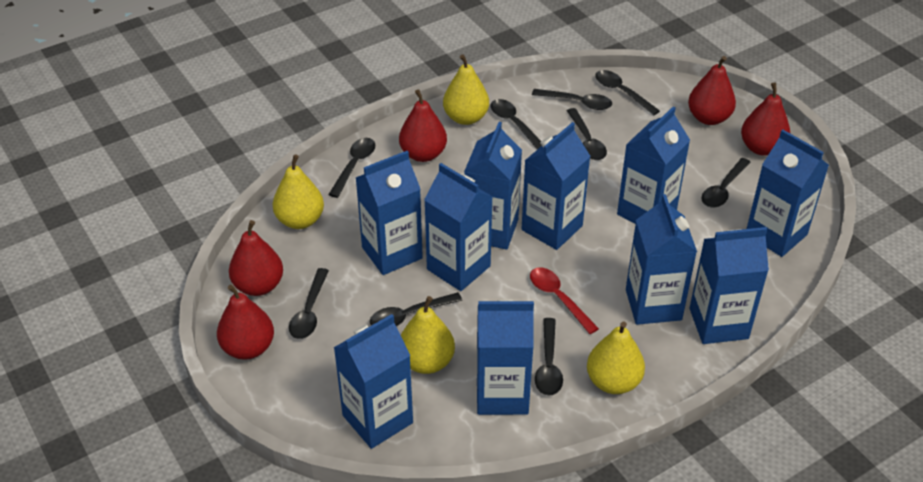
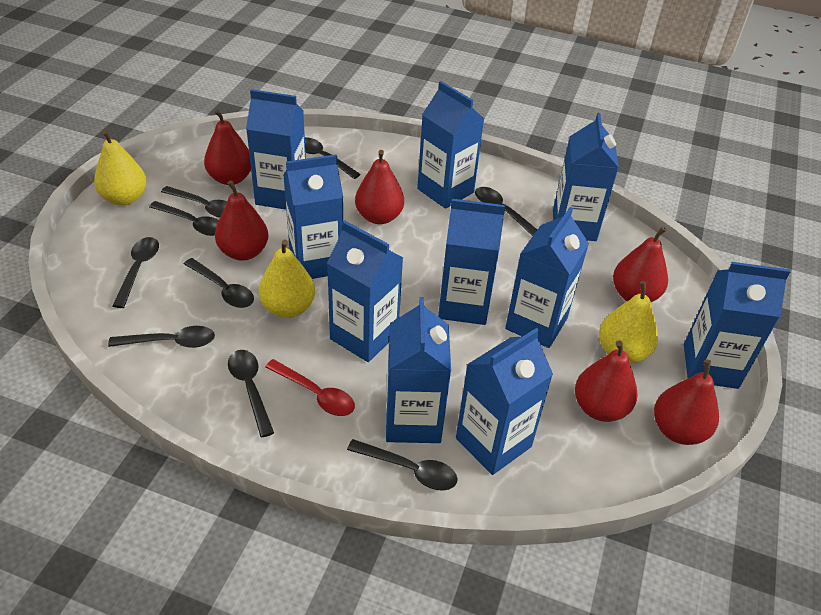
red pear: [217,284,274,360] [229,220,283,296] [399,89,447,162] [688,56,736,125] [741,82,790,156] = 5 -> [204,109,251,185] [215,180,268,261] [355,150,404,224] [575,340,638,422] [613,227,668,302] [654,360,719,445] = 6
yellow pear: [273,154,324,229] [401,296,455,374] [443,54,489,125] [587,321,645,394] = 4 -> [94,130,147,206] [259,239,315,318] [599,281,658,363] = 3

